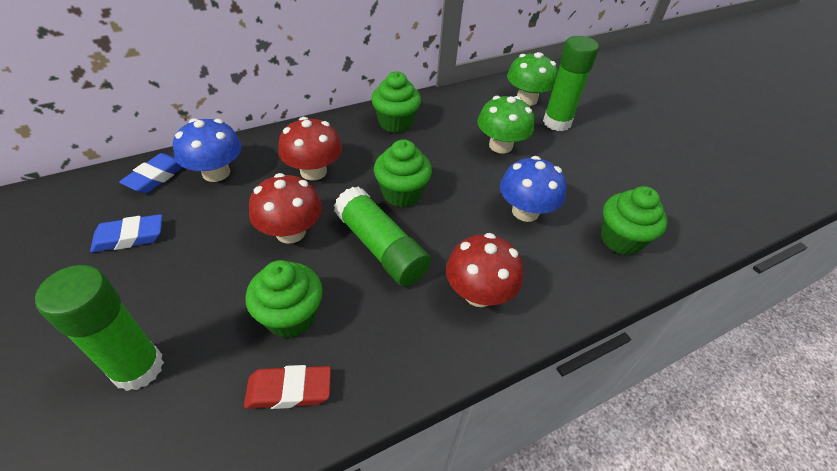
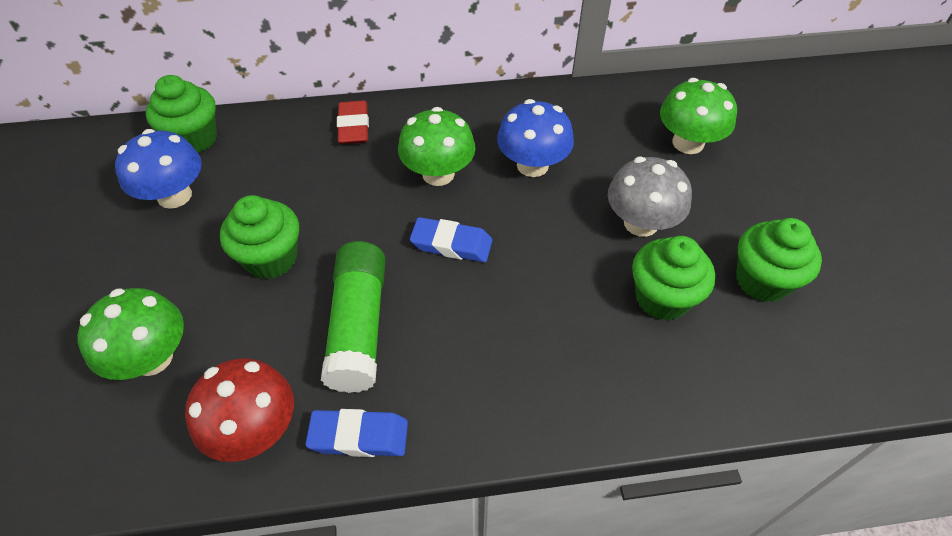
green glue stick: [35,265,164,391] [334,187,431,286] [543,36,599,131] = 3 -> [321,241,385,393] = 1
green mushroom: [478,96,535,153] [507,52,558,106] = 2 -> [77,288,184,380] [398,107,475,186] [660,78,737,154] = 3
grey mushroom: none = 0 -> [608,156,692,237] = 1
red mushroom: [249,173,322,244] [278,117,342,181] [446,233,523,307] = 3 -> [185,358,294,462] = 1

